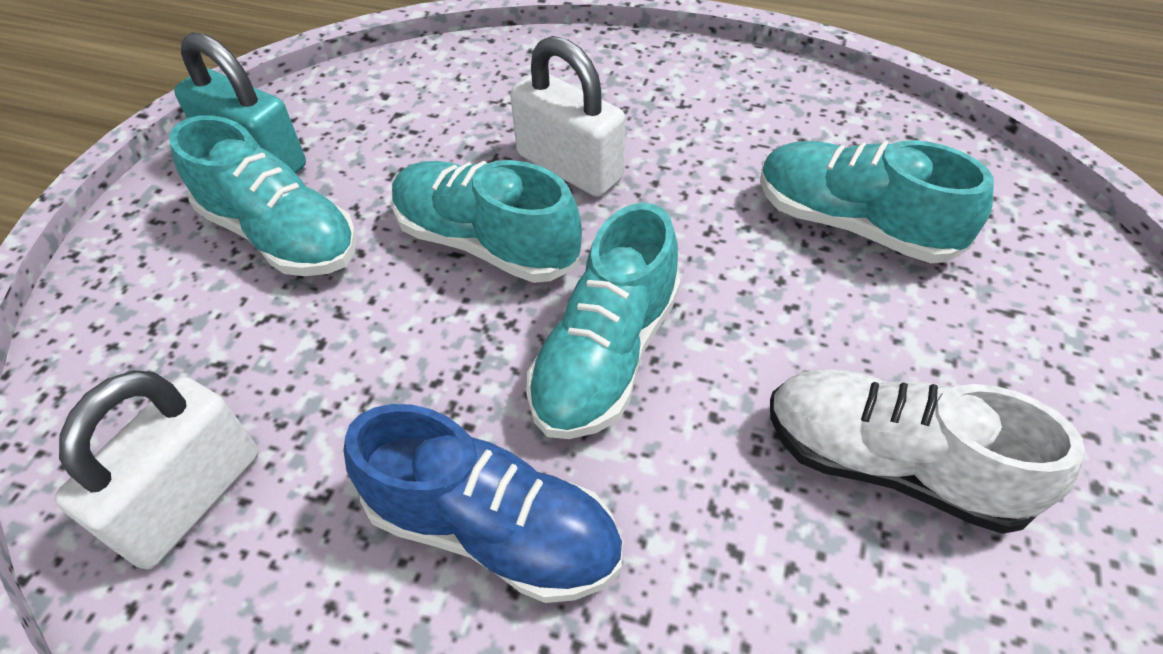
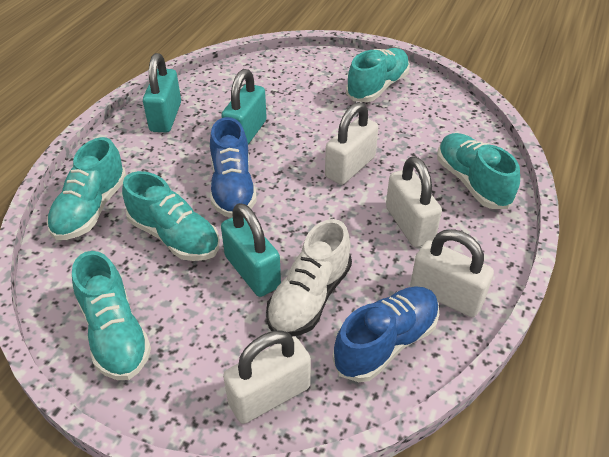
blue shoe: [344,404,622,603] = 1 -> [210,117,257,218] [333,286,439,382] = 2
turquoise padlock: [174,32,306,174] = 1 -> [143,53,181,133] [221,69,267,144] [221,203,281,297] = 3
turquoise shoe: [169,115,357,276] [392,160,582,283] [526,203,681,439] [760,140,994,263] = 4 -> [47,137,126,240] [72,251,151,380] [122,171,220,261] [346,48,410,102] [437,133,520,209] = 5
white padlock: [55,370,259,570] [510,36,625,197] = 2 -> [223,330,311,424] [325,102,378,185] [386,156,442,247] [410,229,494,317] = 4

